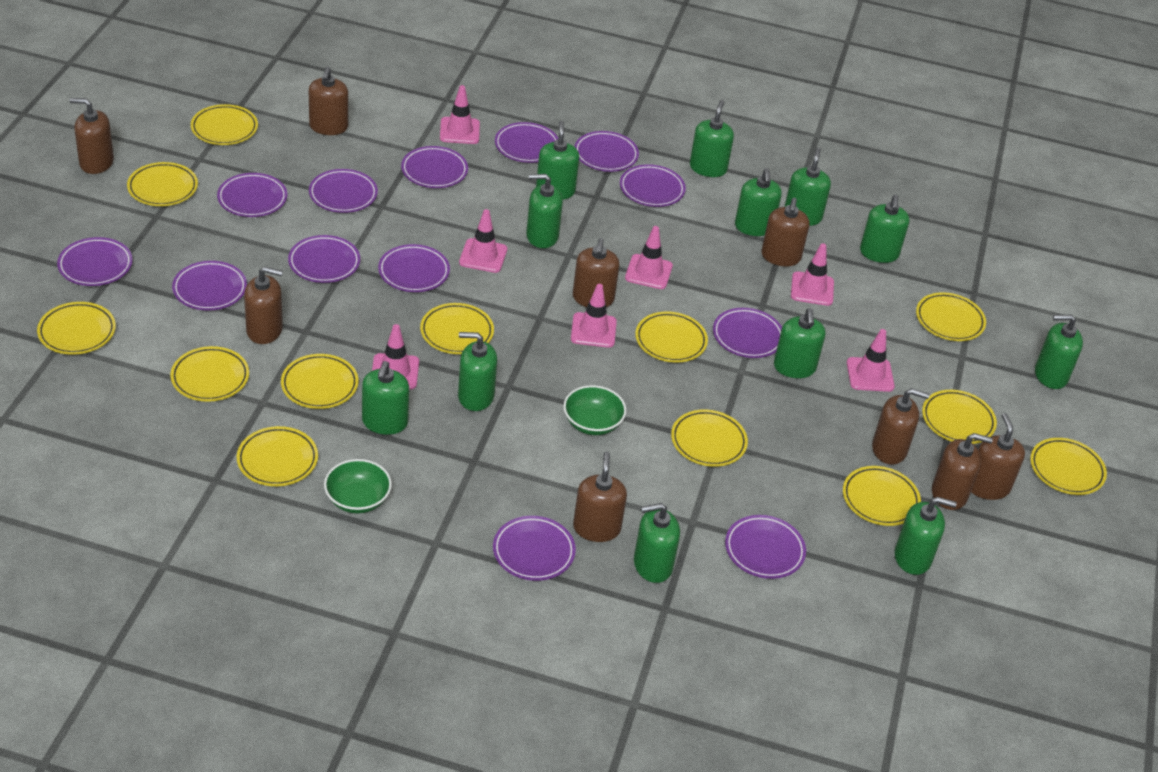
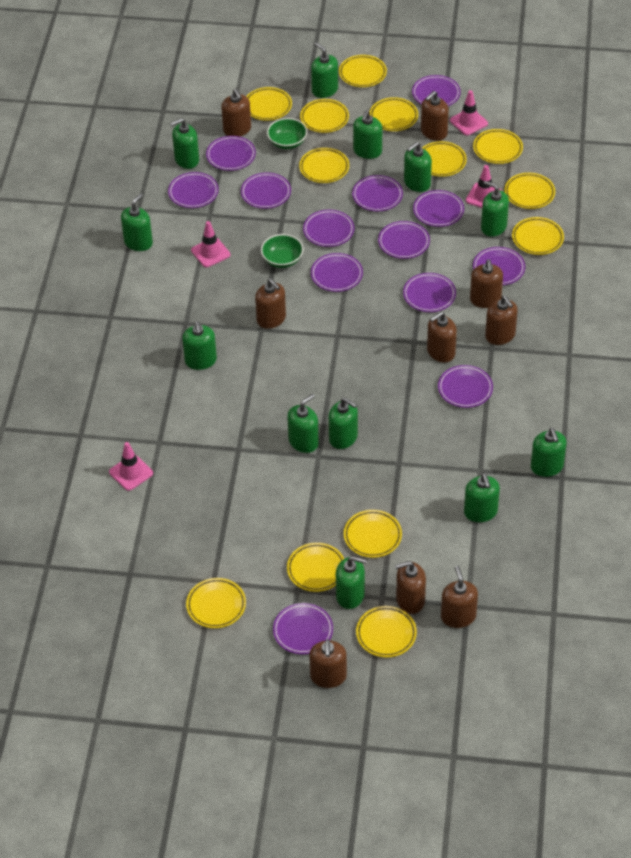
pink traffic cone: [372,324,419,389] [440,85,480,144] [459,209,507,273] [571,284,617,348] [625,226,673,289] [791,243,834,306] [847,329,895,392] = 7 -> [109,442,153,491] [191,221,231,267] [450,90,488,135] [466,165,502,208] = 4

